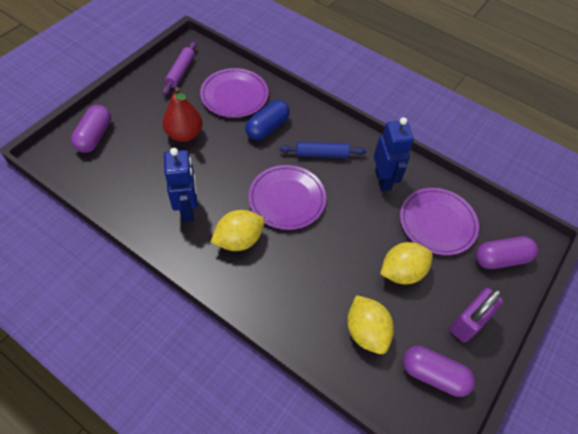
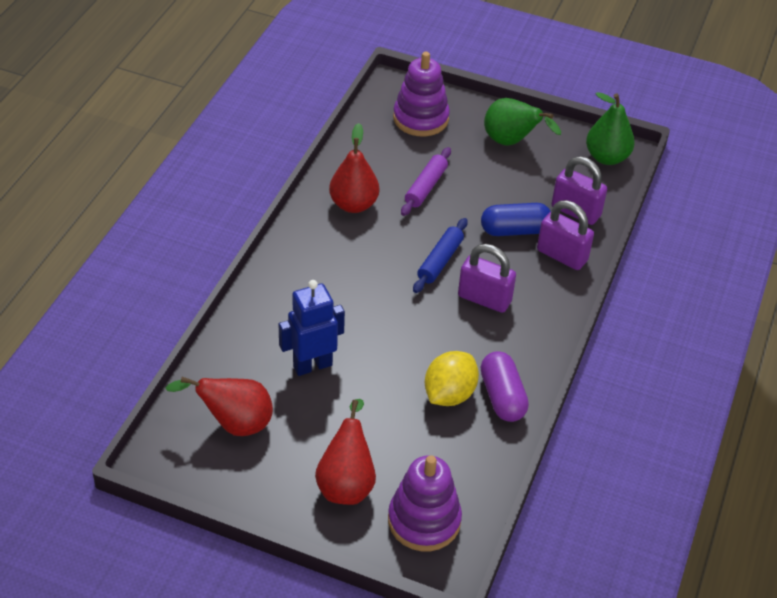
blue robot: [164,148,197,222] [374,117,414,191] = 2 -> [279,280,345,376] = 1
green pear: none = 0 -> [484,98,561,146] [586,92,635,165] = 2
purple capsule: [71,105,111,153] [403,346,475,397] [476,236,538,269] = 3 -> [481,351,529,422] = 1
purple padlock: [449,288,503,343] = 1 -> [458,244,516,313] [537,200,594,270] [552,156,607,225] = 3
purple plate: [200,68,268,118] [248,165,326,230] [400,188,479,255] = 3 -> none = 0
purple stacking toy: none = 0 -> [388,455,462,551] [393,51,450,136] = 2
red pear: [162,87,202,142] = 1 -> [166,377,273,436] [315,399,376,505] [329,123,379,213] = 3
yellow lemon: [210,210,265,251] [347,295,394,354] [380,242,433,285] = 3 -> [425,351,479,406] = 1

